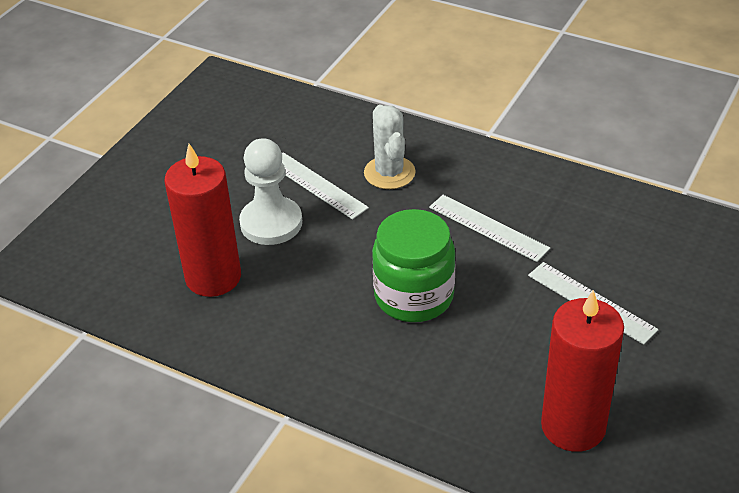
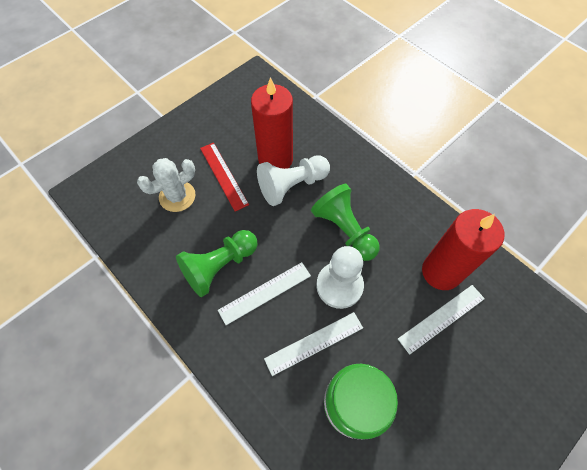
green pawn: none = 0 -> [176,230,258,297] [311,184,380,261] = 2
red ruler: none = 0 -> [200,143,249,211] = 1
white pawn: [239,138,302,245] = 1 -> [257,155,330,206] [316,246,364,309] = 2

